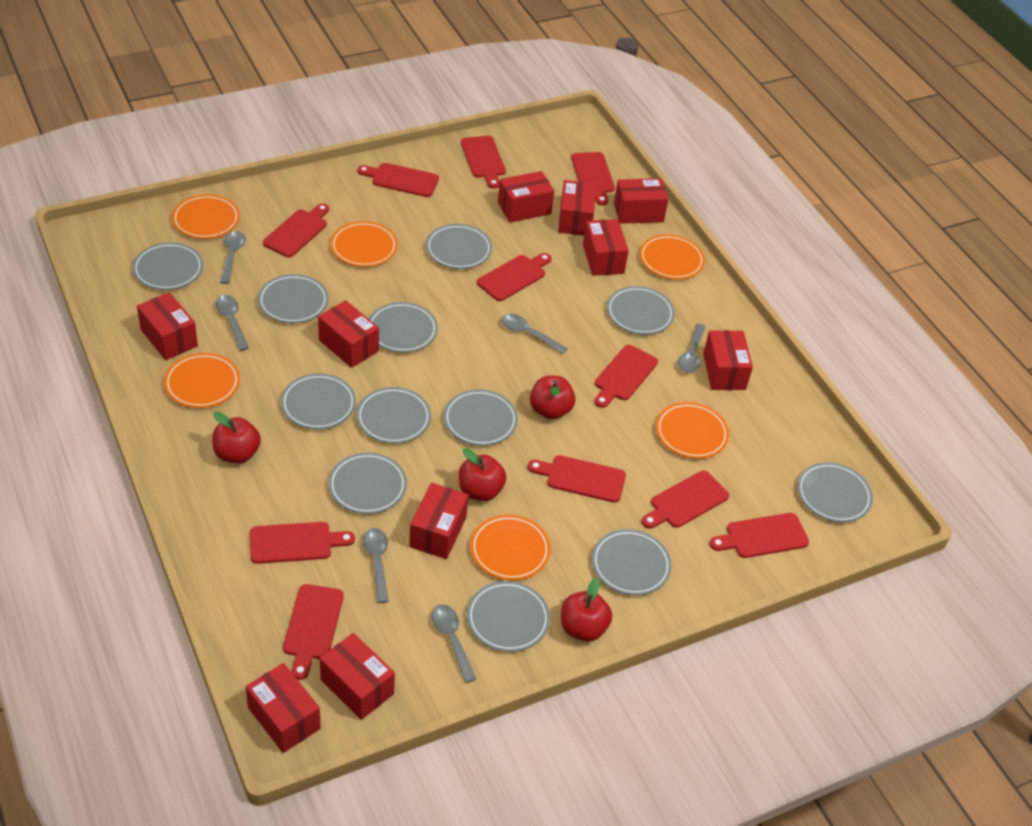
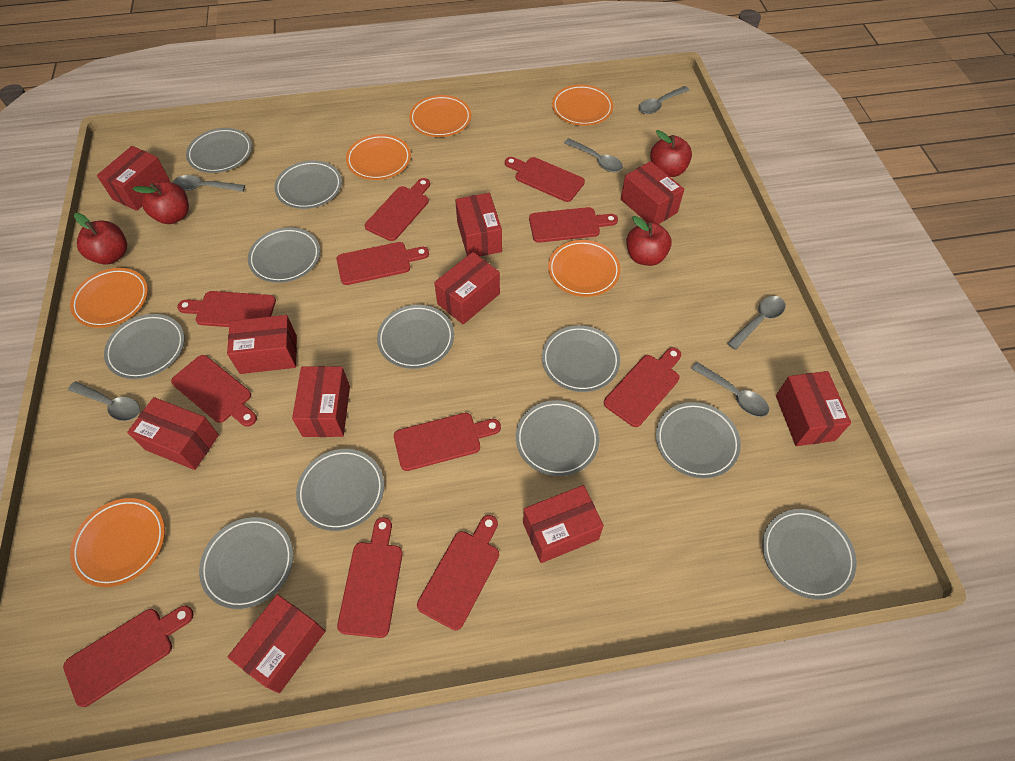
grey plate: [132,242,203,290] [258,274,328,323] [281,373,356,430] [328,453,407,514] [356,387,431,444] [369,302,438,353] [426,224,492,269] [444,389,518,446] [467,581,550,652] [592,529,672,596] [607,286,675,335] [797,462,873,522] = 12 -> [104,314,185,379] [186,128,252,173] [199,517,293,609] [248,227,320,283] [274,160,342,209] [296,449,384,531] [377,305,454,369] [516,400,600,476] [542,325,620,392] [656,402,741,478] [762,509,857,600] = 11

